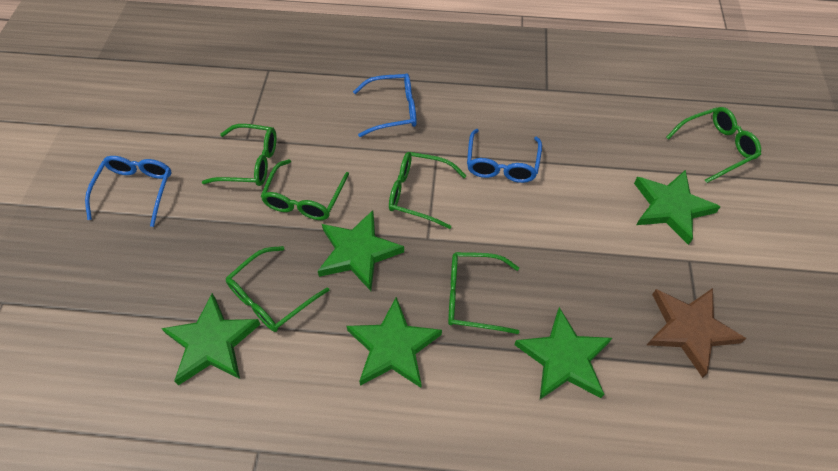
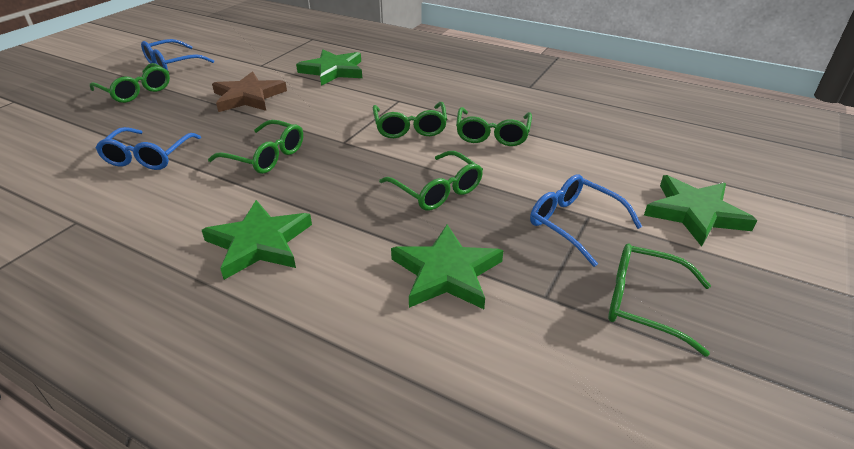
green star: [161,293,261,385] [318,210,404,291] [346,297,442,388] [514,307,612,399] [634,170,721,245] = 5 -> [202,200,312,280] [296,49,362,86] [391,224,504,309] [644,175,757,247] = 4

